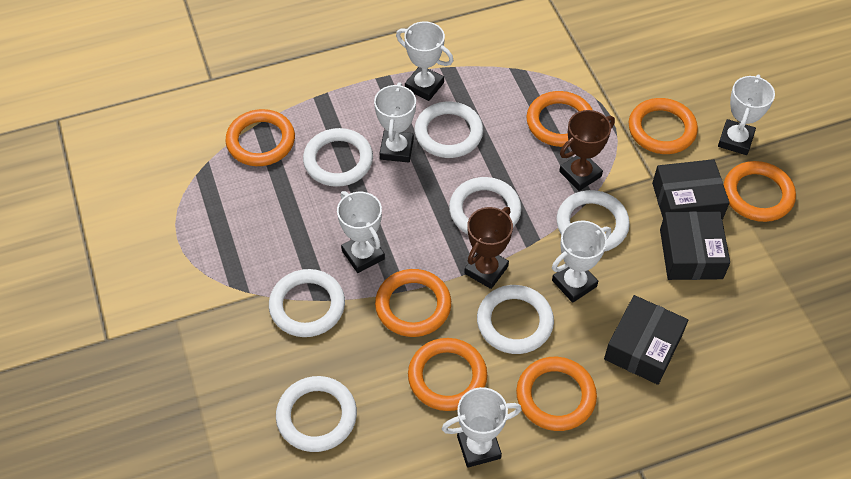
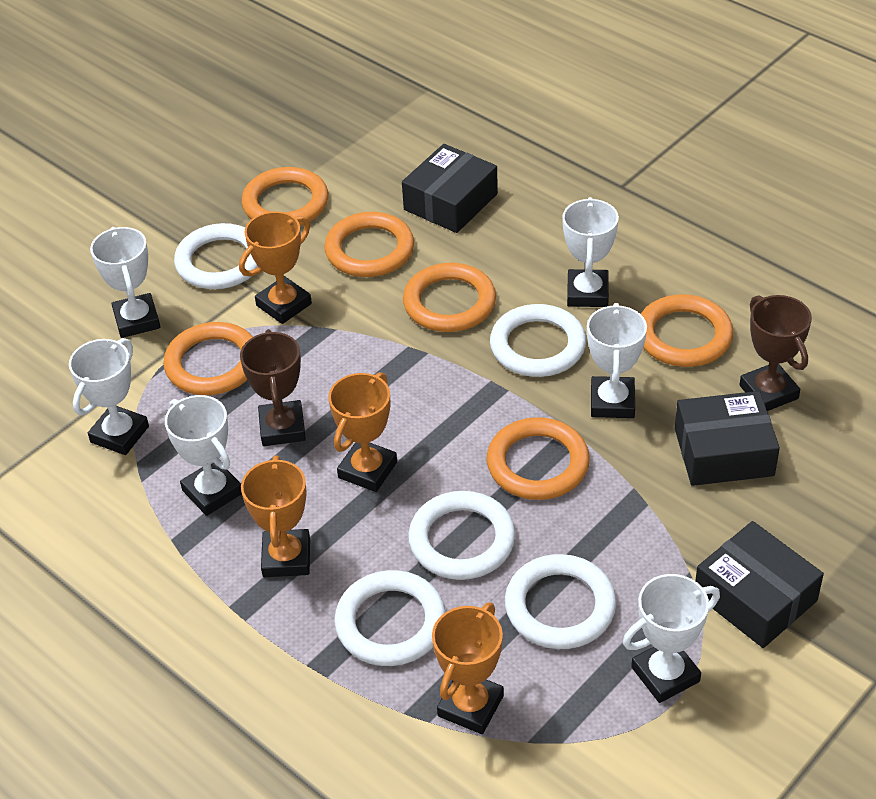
orange ring: [226,109,295,166] [375,269,451,337] [408,338,487,411] [516,357,597,431] [526,91,593,147] [629,98,698,154] [724,161,796,222] = 7 -> [163,322,253,395] [242,167,328,226] [324,212,414,277] [403,263,496,332] [487,417,590,500] [641,294,733,367] = 6
orange trophy: none = 0 -> [239,211,312,324] [241,455,310,577] [328,372,397,492] [432,602,504,734] = 4
white ring: [269,269,345,337] [276,376,357,452] [303,128,373,187] [415,101,483,158] [449,177,521,234] [477,285,554,354] [557,190,630,252] = 7 -> [174,223,258,289] [334,570,446,666] [408,491,516,580] [490,304,586,377] [505,554,616,649] = 5

